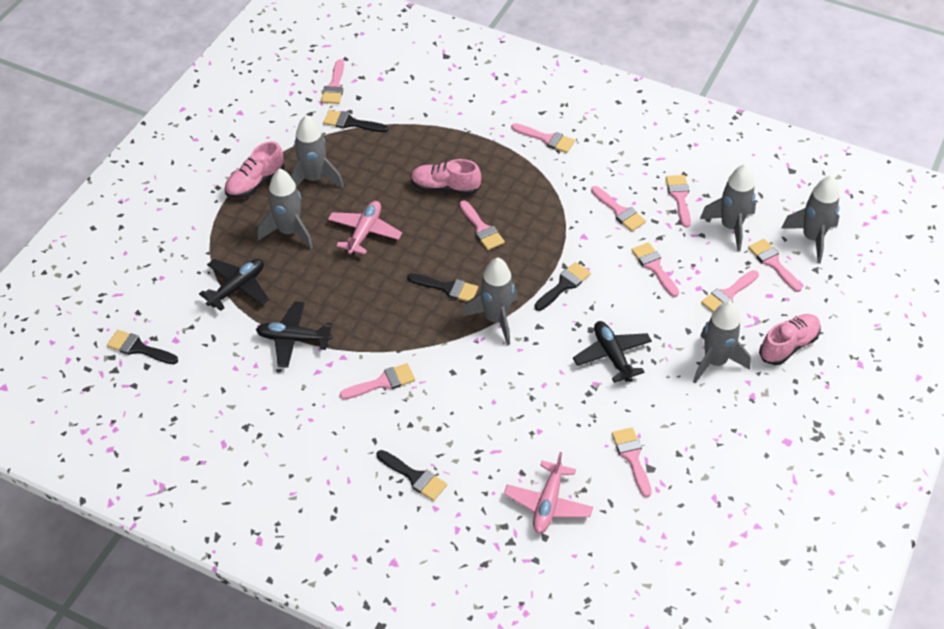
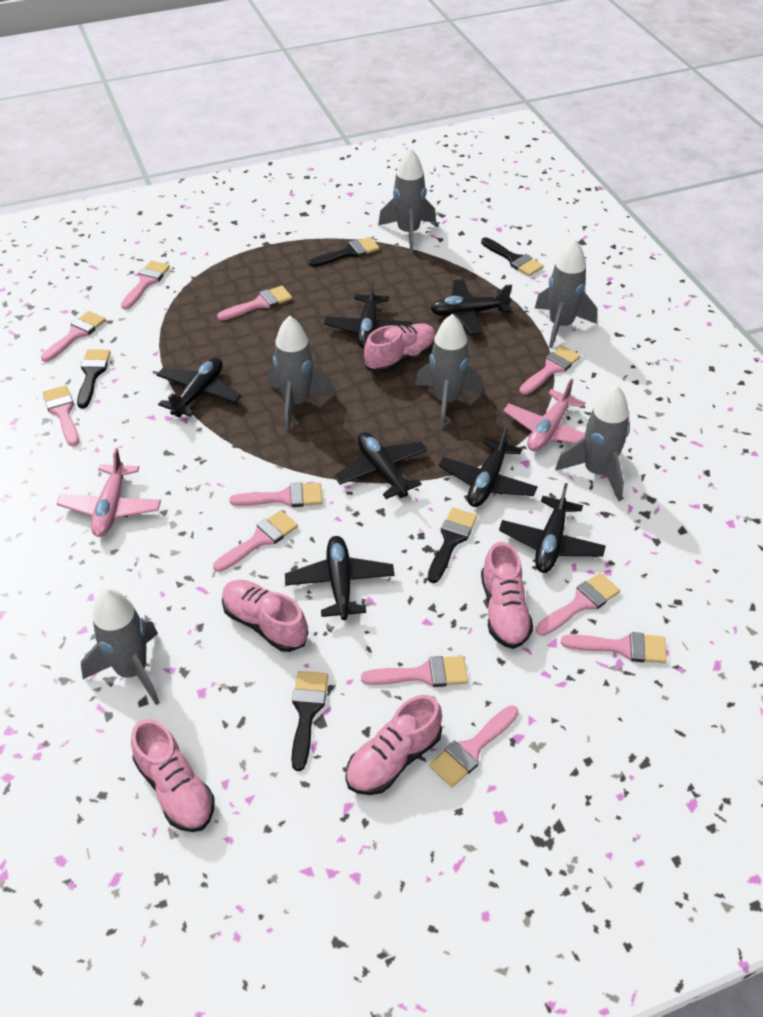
black plane: [199,259,269,311] [256,301,333,368] [573,321,652,383] = 3 -> [156,358,241,418] [285,536,395,620] [324,279,412,349] [334,432,428,499] [430,279,512,335] [439,426,538,507] [499,483,606,573] = 7
pink brush: [321,59,344,104] [340,363,415,400] [460,200,505,250] [512,123,575,153] [591,186,646,231] [612,427,652,497] [632,242,679,297] [666,175,691,228] [701,270,759,312] [748,239,802,292] = 10 -> [41,311,106,362] [43,385,79,446] [121,261,170,310] [213,510,298,572] [217,286,292,320] [229,483,322,507] [361,656,468,687] [429,705,519,787] [519,345,581,395] [536,573,620,636] [561,632,667,663] = 11
pink shoe: [225,141,285,198] [411,159,481,195] [759,314,821,365] = 3 -> [131,719,215,832] [222,580,308,652] [345,695,442,795] [364,323,436,373] [481,542,533,649] = 5

